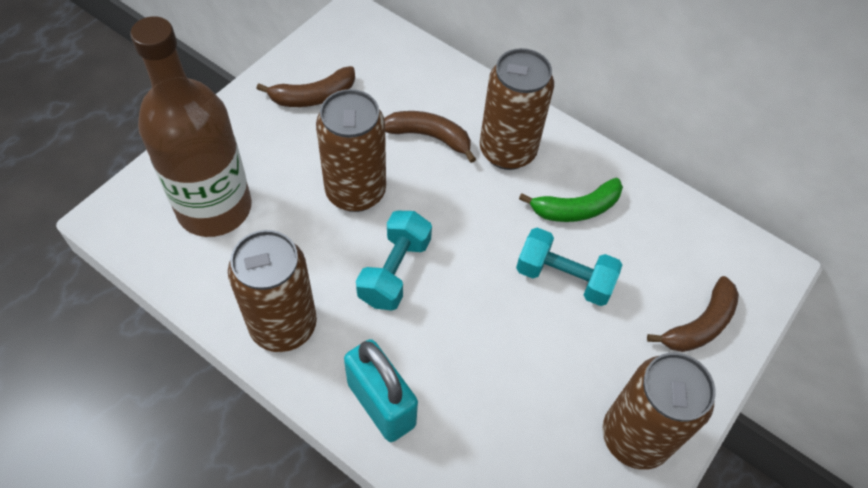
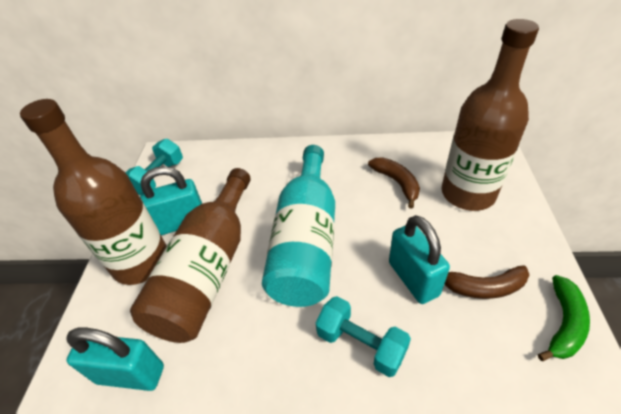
brown banana: [257,66,355,107] [384,111,476,163] [647,276,739,352] = 3 -> [368,157,420,209] [445,265,529,299] = 2
brown bottle: [130,16,252,237] = 1 -> [20,99,167,285] [130,168,251,343] [441,19,539,211] = 3
brown can: [228,230,317,352] [316,89,386,212] [480,48,554,170] [602,353,715,470] = 4 -> none = 0
turquoise bottle: none = 0 -> [262,145,335,307] = 1
turquoise padlock: [344,339,418,442] = 1 -> [66,328,164,391] [140,166,202,235] [389,215,450,304] = 3

